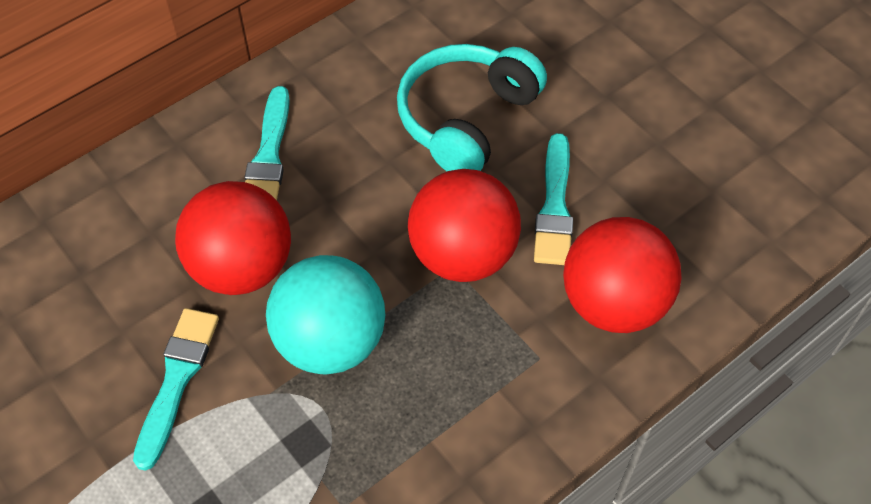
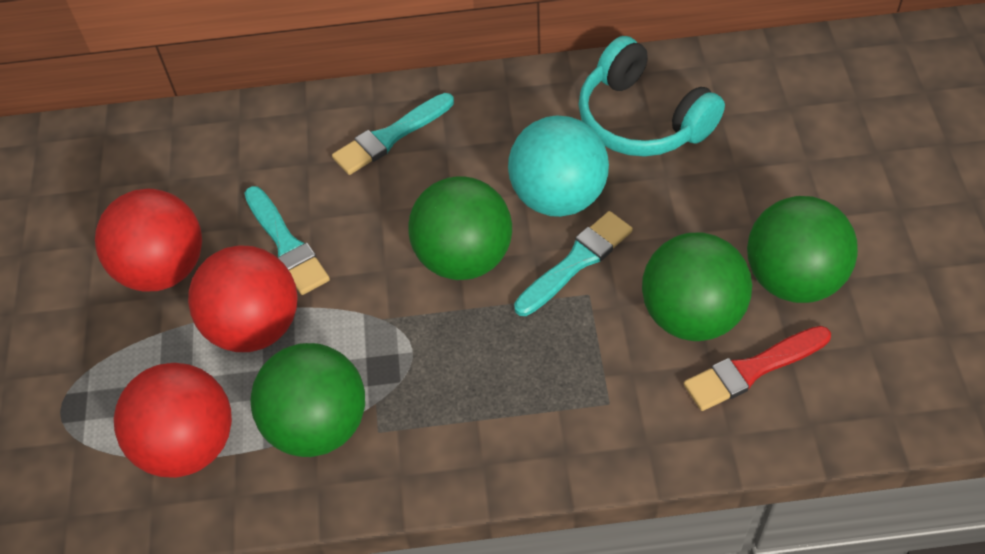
green ball: none = 0 -> [251,343,365,457] [408,176,512,280] [642,232,752,341] [747,196,858,303] = 4
red brush: none = 0 -> [684,326,831,411] = 1

